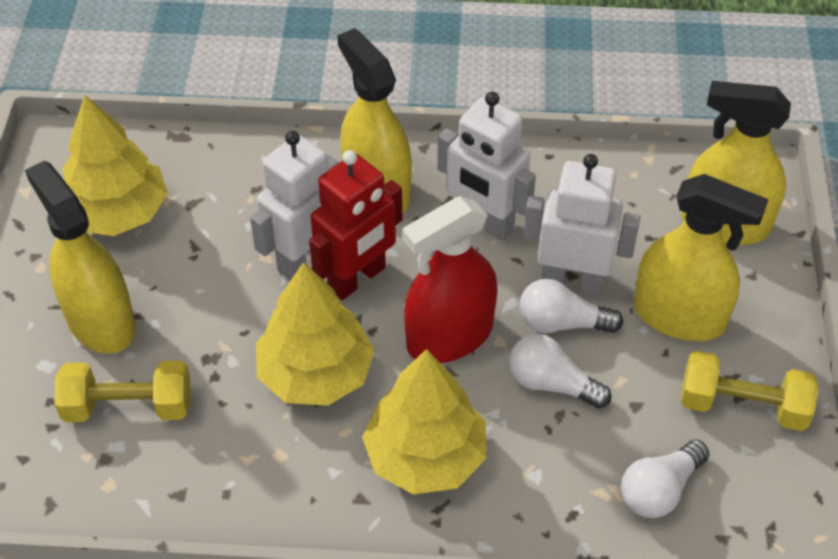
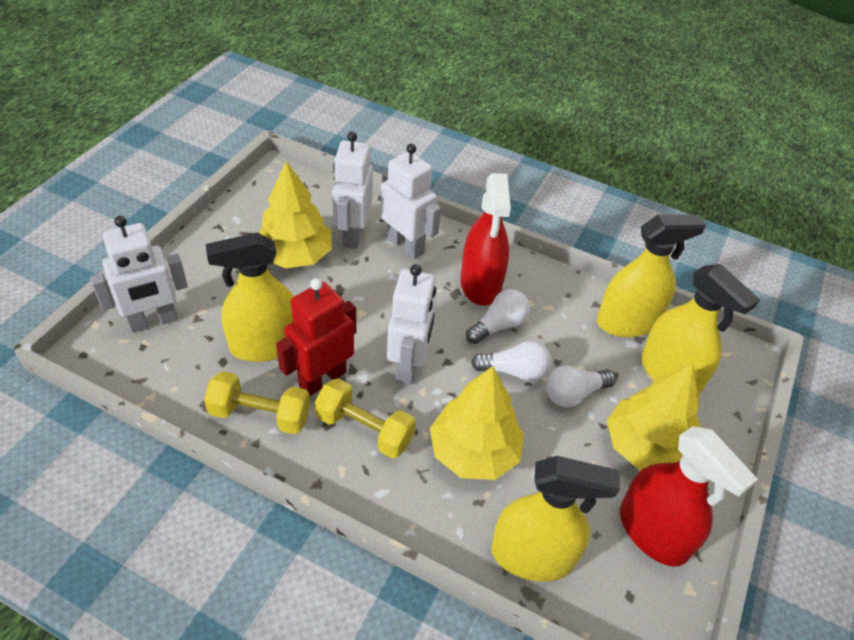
red spray bottle: [402,196,497,363] = 1 -> [461,173,511,306] [620,426,758,567] = 2
white robot: [250,131,339,281] [437,92,536,240] [523,154,640,295] = 3 -> [90,216,188,333] [332,131,373,249] [380,144,441,259] [387,264,436,384] = 4

